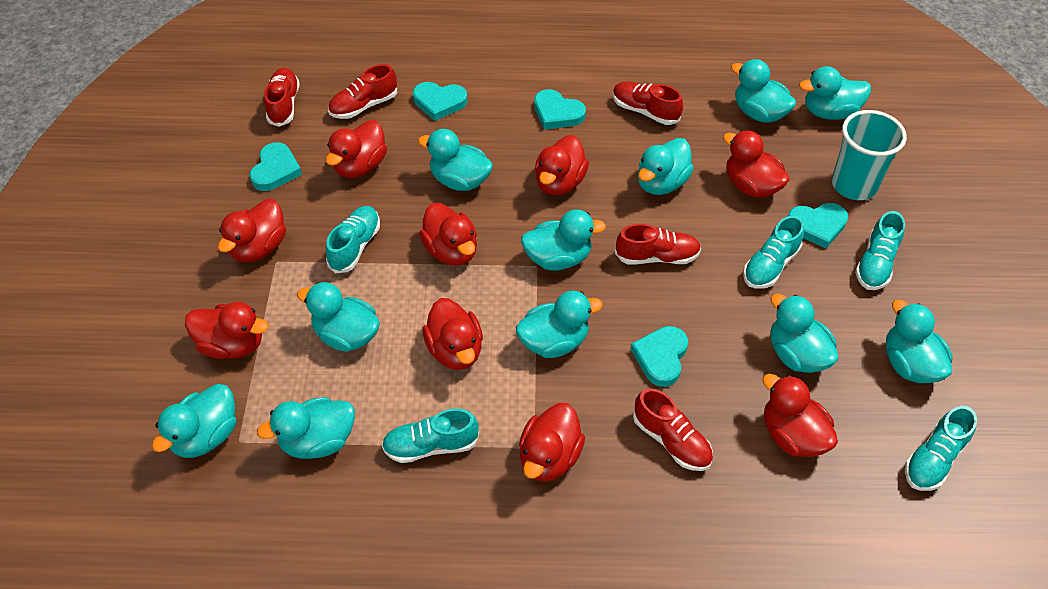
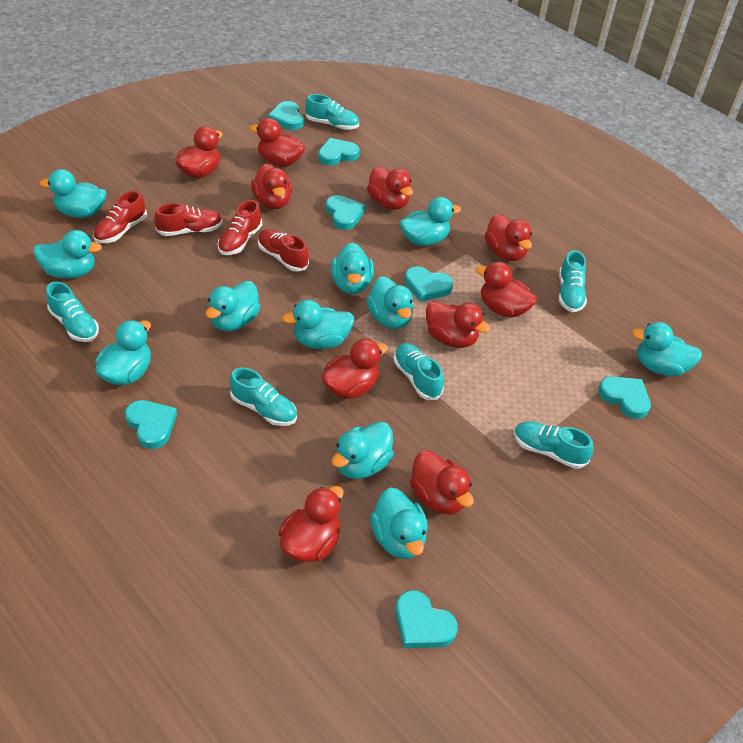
red duck: [185,302,269,359] [218,199,286,262] [326,120,387,178] [419,203,477,266] [422,298,483,370] [519,403,585,482] [535,135,589,196] [723,130,789,198] [762,374,838,457] = 9 -> [175,126,223,178] [250,118,305,166] [251,163,292,209] [278,486,344,562] [321,339,388,399] [367,167,413,210] [410,450,474,515] [426,301,490,348] [476,261,537,318] [485,214,532,261] = 10
red shoe: [264,68,300,127] [328,64,397,119] [613,81,683,125] [615,224,701,264] [633,388,713,471] = 5 -> [93,191,147,243] [154,203,222,236] [217,200,262,255] [258,229,309,272] = 4
turquoise cup: [832,110,907,200] = 1 -> none = 0
turquoise heart: [249,142,302,191] [413,82,467,121] [534,89,586,129] [630,326,688,387] [788,203,848,248] = 5 -> [125,400,177,449] [268,101,304,130] [318,138,360,166] [326,195,365,230] [395,590,458,648] [405,266,453,302] [598,376,651,419] = 7
turquoise shoe: [326,206,380,273] [382,408,479,463] [743,216,804,289] [855,211,905,290] [905,406,977,491] = 5 -> [46,282,99,342] [230,368,297,426] [305,94,359,130] [394,343,444,400] [514,422,593,469] [559,250,587,312] = 6

